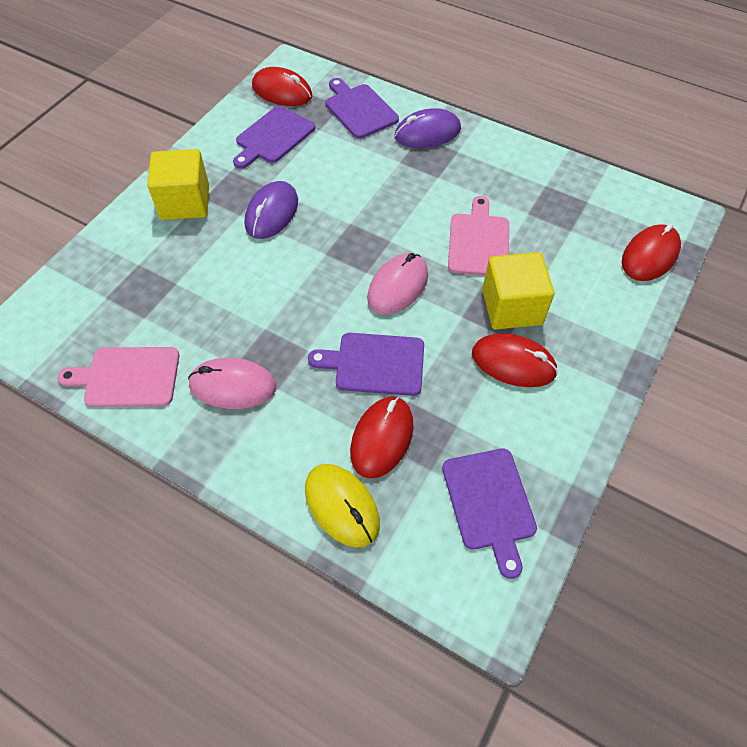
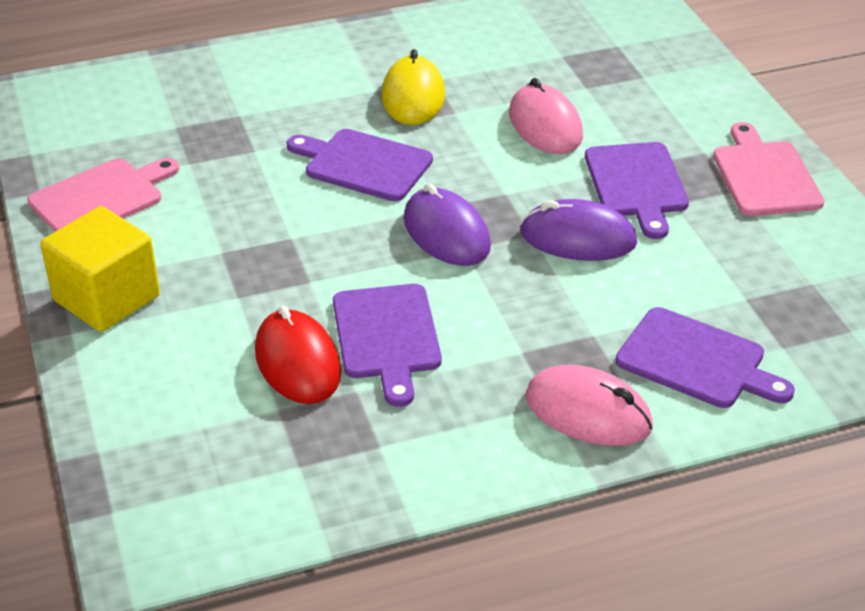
red mouse: [252,67,312,106] [350,397,414,479] [472,333,558,387] [622,224,681,281] = 4 -> [255,305,341,404] = 1
yellow cube: [147,149,209,220] [482,252,554,330] = 2 -> [40,206,160,332] = 1

